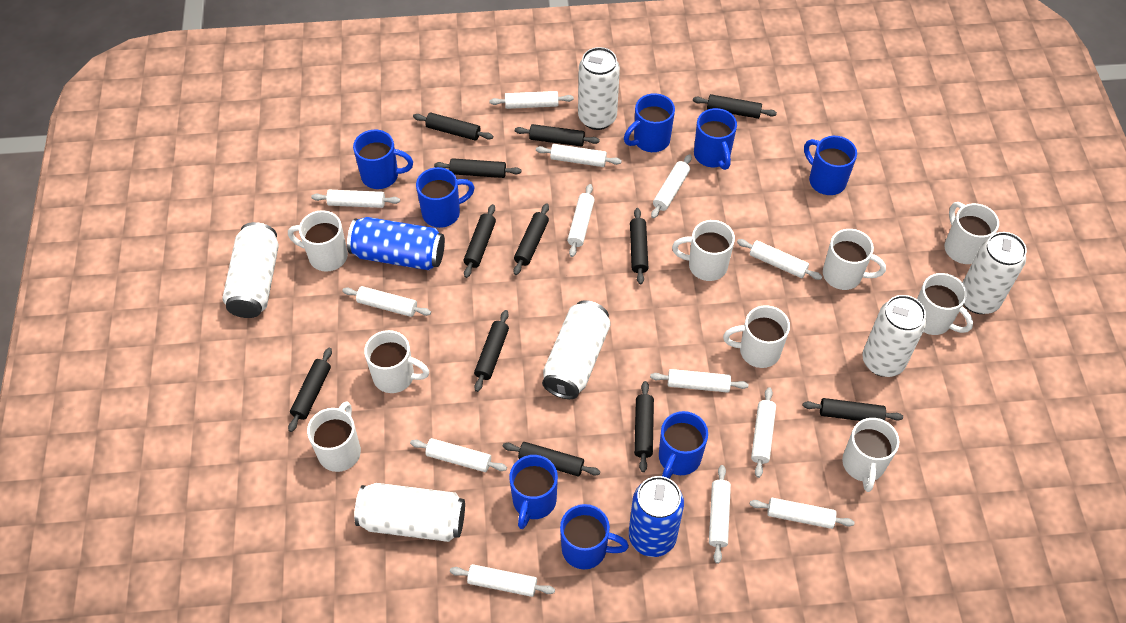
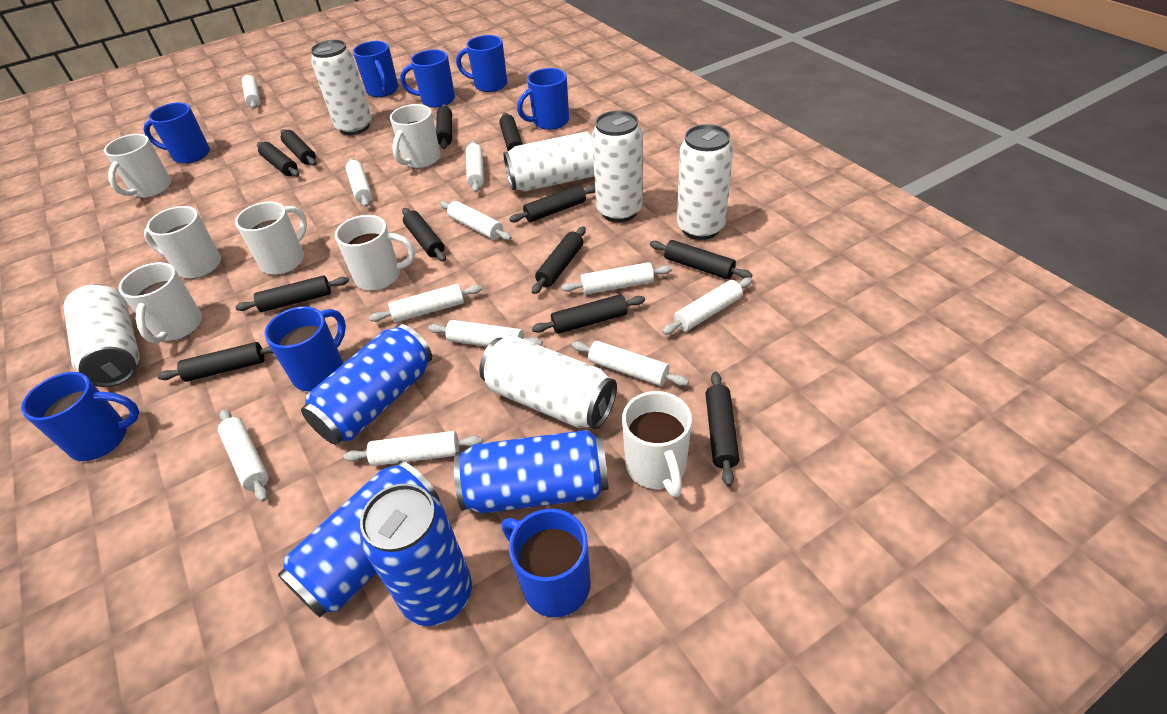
blue can: [347,217,445,270] [629,476,684,557] = 2 -> [278,461,440,617] [301,324,432,445] [360,483,472,626] [454,430,609,514] = 4
white mug: [288,210,348,272] [307,401,361,472] [364,330,429,393] [672,220,735,281] [723,305,790,368] [823,229,886,290] [842,418,899,492] [917,273,973,335] [944,202,999,264] = 9 -> [104,134,171,198] [118,262,202,343] [144,206,221,279] [235,202,307,275] [335,215,415,291] [390,104,441,168] [622,391,692,497] = 7
white rolling pin: [311,190,400,208] [342,286,431,317] [410,438,507,472] [450,564,555,597] [489,91,574,109] [536,144,622,167] [567,184,595,257] [650,369,748,393] [651,154,692,218] [709,465,731,564] [737,239,822,280] [750,498,855,529] [751,387,776,478] = 13 -> [218,409,269,502] [242,74,260,109] [344,431,483,466] [346,158,372,207] [369,284,482,323] [428,320,543,347] [440,201,512,240] [466,140,484,192] [561,262,672,295] [571,341,689,386] [662,278,752,334] = 11

